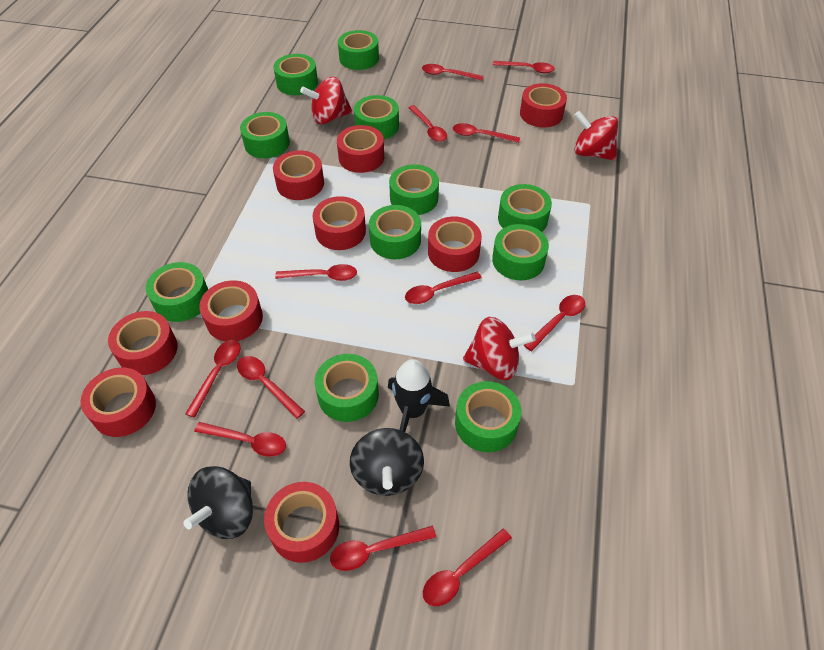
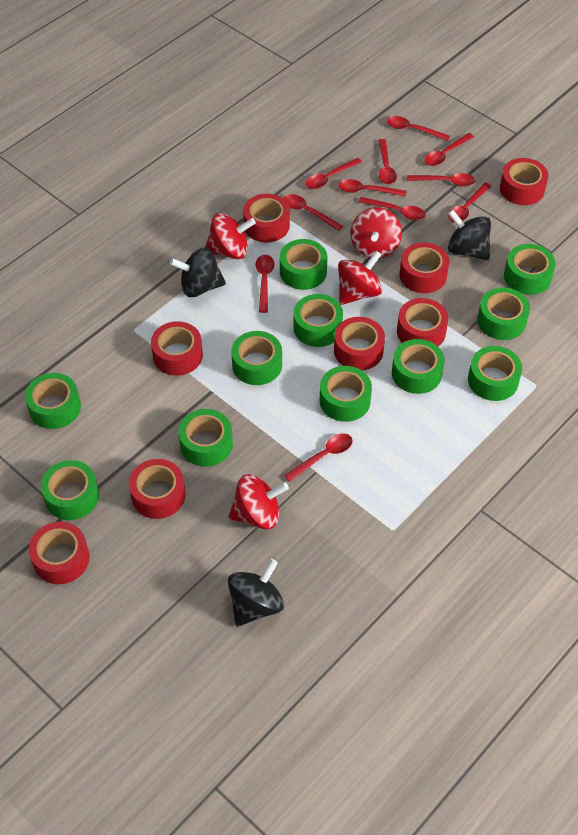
black rocket: [388,359,450,432] = 1 -> none = 0
black spinning top: [184,466,253,539] [350,428,424,496] = 2 -> [170,247,226,297] [228,559,284,627] [448,210,491,260] = 3
red spinning top: [300,77,352,124] [463,317,535,380] [574,111,618,160] = 3 -> [206,213,256,259] [228,474,289,529] [338,250,382,305] [351,207,402,258] = 4
red spoon: [185,340,241,418] [194,422,286,457] [237,356,305,419] [275,264,357,281] [330,526,436,571] [405,271,482,304] [408,105,447,142] [422,64,483,81] [423,528,512,606] [453,123,520,143] [493,61,555,73] [524,295,585,351] = 12 -> [255,255,275,313] [284,194,343,231] [284,433,353,482] [306,158,362,189] [338,179,406,197] [359,197,426,220] [378,139,397,184] [387,116,450,141] [407,173,476,187] [424,133,474,166] [448,182,491,222] = 11
red tape: [80,368,156,437] [108,311,178,375] [199,280,263,341] [264,482,339,563] [273,150,324,200] [313,196,366,250] [337,125,384,173] [428,217,482,272] [520,83,567,128] = 9 -> [29,522,90,584] [129,459,186,519] [151,321,203,376] [243,194,290,242] [334,317,385,370] [397,298,448,347] [400,242,449,293] [500,158,548,205] = 8

